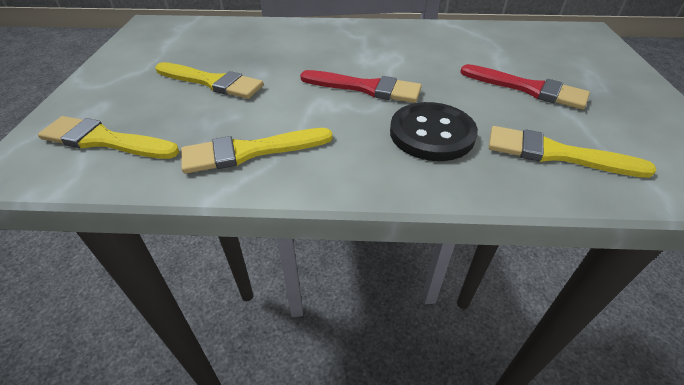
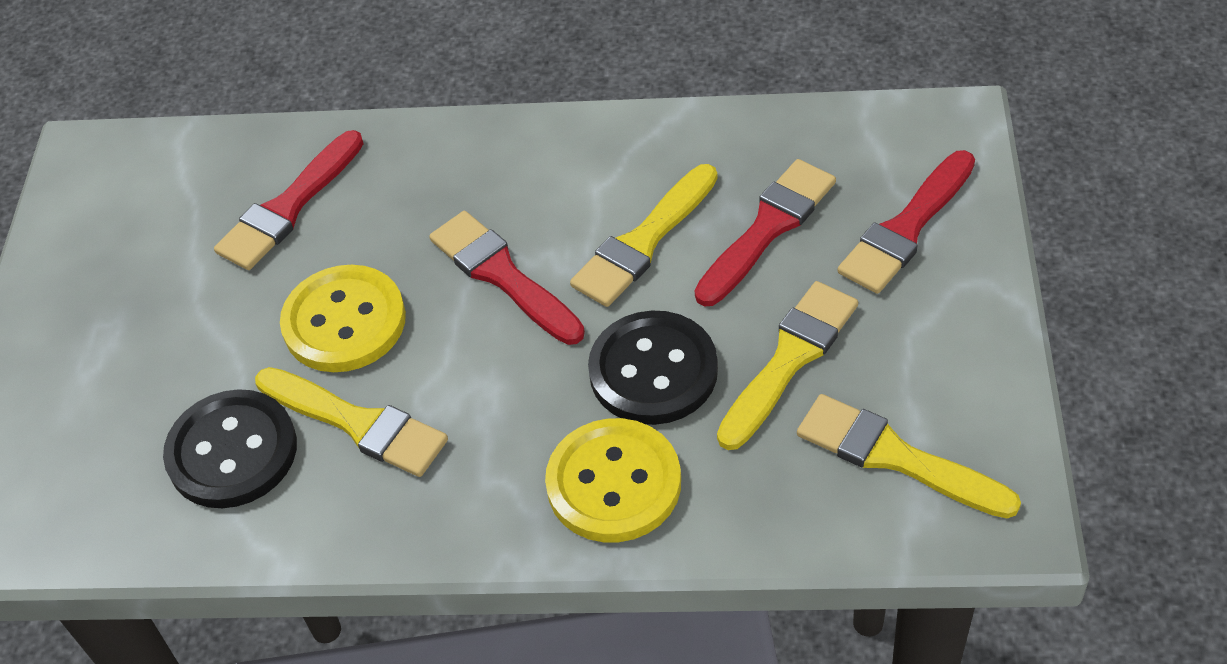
black button: [390,102,478,161] = 1 -> [163,389,297,508] [588,311,718,425] = 2
red brush: [300,70,422,103] [460,64,590,109] = 2 -> [214,130,364,270] [429,211,585,345] [695,159,836,307] [838,150,975,294] = 4
yellow button: none = 0 -> [280,265,406,372] [545,418,681,542] = 2

